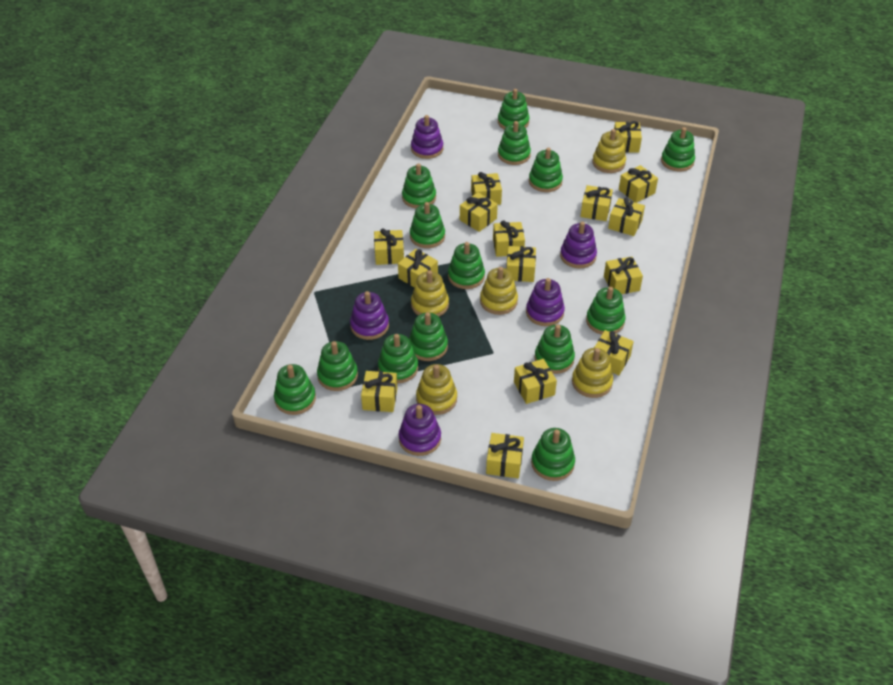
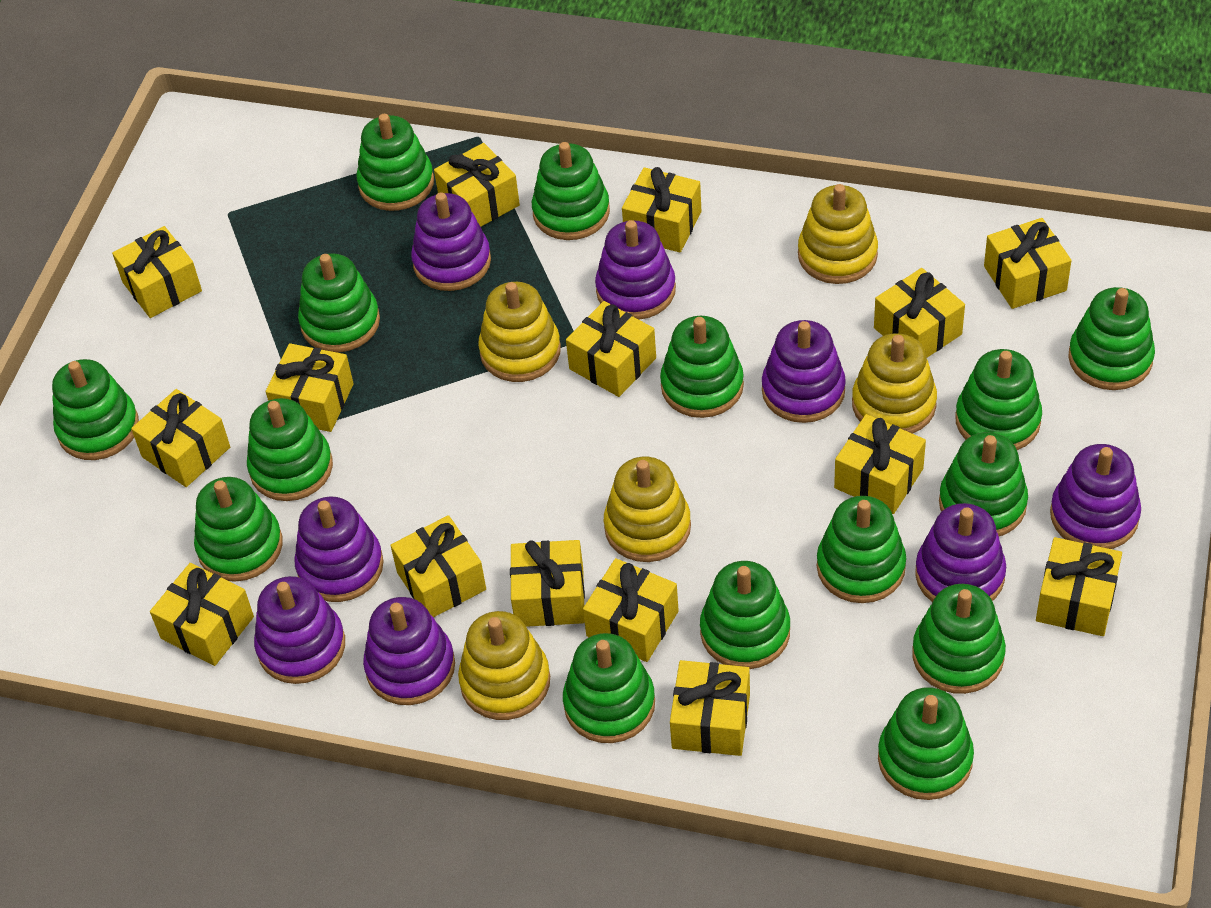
green stacking toy: [274,364,316,415] [317,341,358,391] [378,334,418,383] [402,163,436,208] [409,312,448,361] [410,202,445,248] [448,242,485,289] [498,89,530,130] [498,121,531,165] [529,148,563,192] [531,428,575,481] [534,324,575,374] [586,287,626,335] [661,127,695,172] = 14 -> [52,359,139,460] [194,477,283,582] [247,398,333,501] [298,253,380,352] [357,114,434,211] [532,142,610,240] [563,633,655,743] [660,316,744,418] [700,561,790,669] [817,496,906,603] [878,687,974,800] [912,584,1006,694] [939,432,1028,536] [955,349,1042,450] [1068,287,1155,390] = 15
purple stacking toy: [350,291,389,340] [399,404,441,456] [411,115,443,159] [526,278,565,326] [560,222,597,268] = 5 -> [254,576,345,684] [294,497,384,602] [363,597,455,705] [411,192,491,291] [595,220,676,320] [762,320,846,423] [915,503,1006,602] [1050,444,1141,549] = 8

